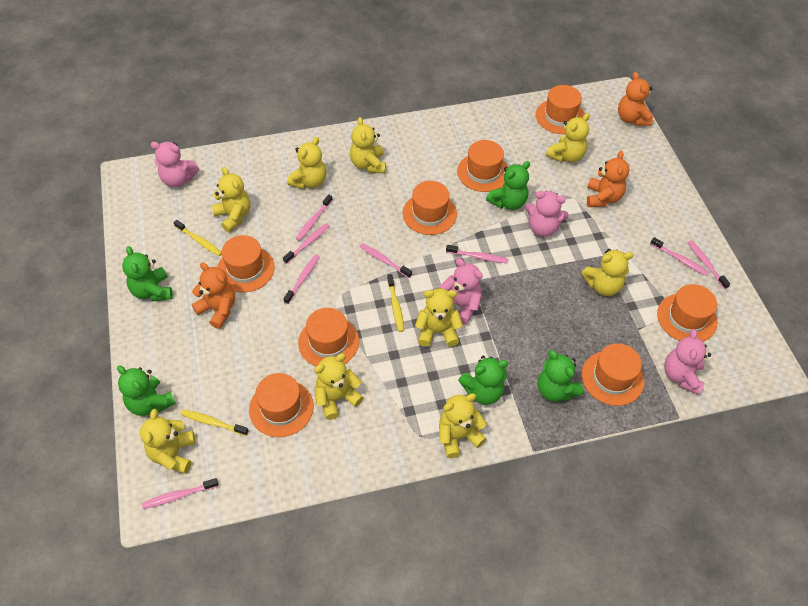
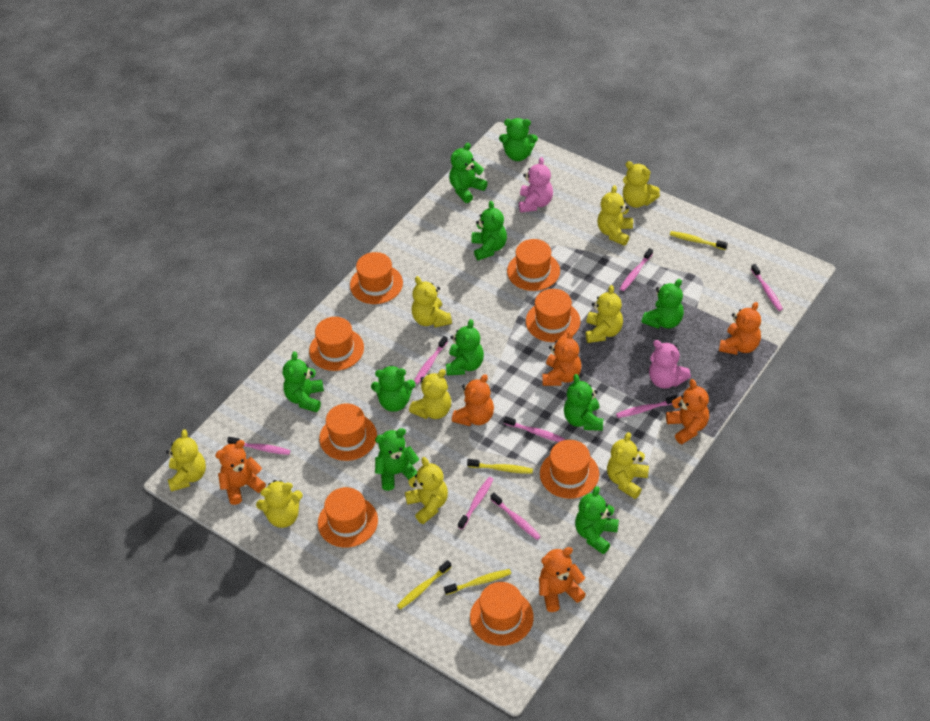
green teddy bear: [117,366,176,416] [122,246,173,301] [458,356,508,405] [486,161,530,210] [538,350,584,402] = 5 -> [283,351,324,412] [371,365,415,412] [375,428,419,491] [446,319,484,376] [449,143,488,203] [471,201,507,261] [499,118,538,161] [564,374,603,431] [575,486,619,554] [642,279,684,329] = 10
orange teddy bear: [192,262,235,329] [587,151,629,207] [618,72,653,126] = 3 -> [215,440,266,505] [452,374,494,426] [539,547,586,612] [542,330,581,386] [666,379,709,444] [719,302,761,355] = 6
pink teddy bear: [150,142,199,187] [440,258,483,325] [525,191,569,237] [664,329,711,395] = 4 -> [519,157,553,213] [649,340,691,389] = 2
yellow toothbrush: [173,220,222,256] [181,409,249,436] [387,274,404,332] = 3 -> [397,560,451,610] [444,569,511,595] [467,459,533,474] [670,231,728,250] = 4

